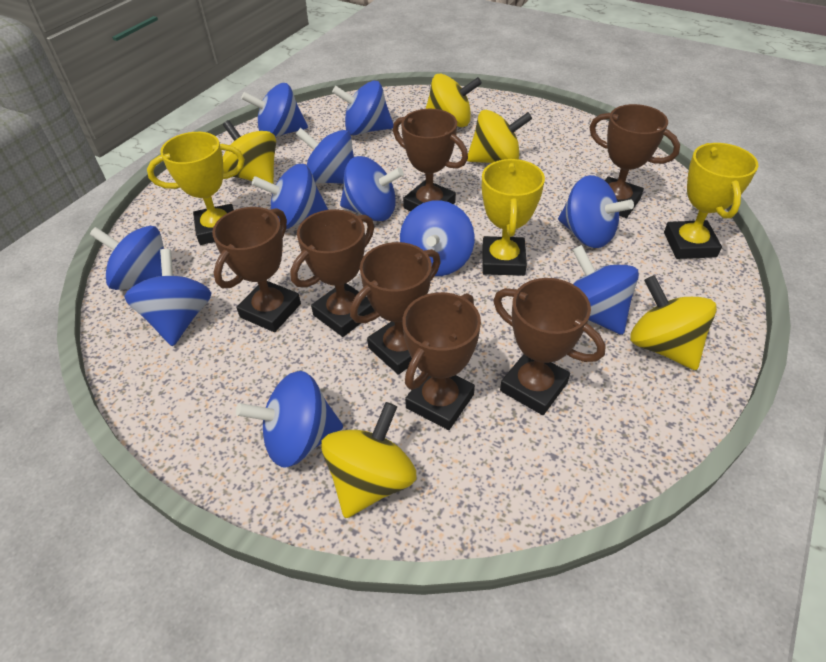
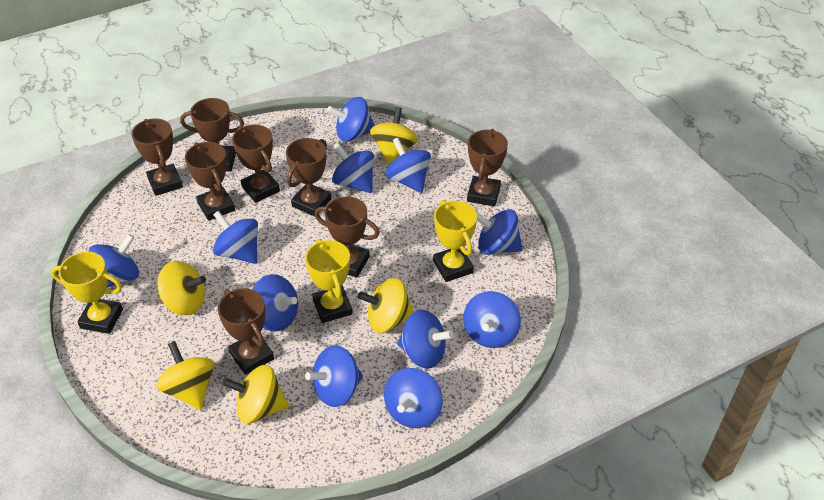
brown trophy: [212,207,301,332] [290,209,375,337] [350,242,441,375] [393,109,468,211] [402,292,481,430] [493,278,606,415] [589,104,680,218] = 7 -> [131,118,183,196] [180,98,244,172] [185,142,235,221] [218,288,274,375] [232,124,280,203] [286,138,331,217] [315,196,380,278] [467,129,508,206] = 8

